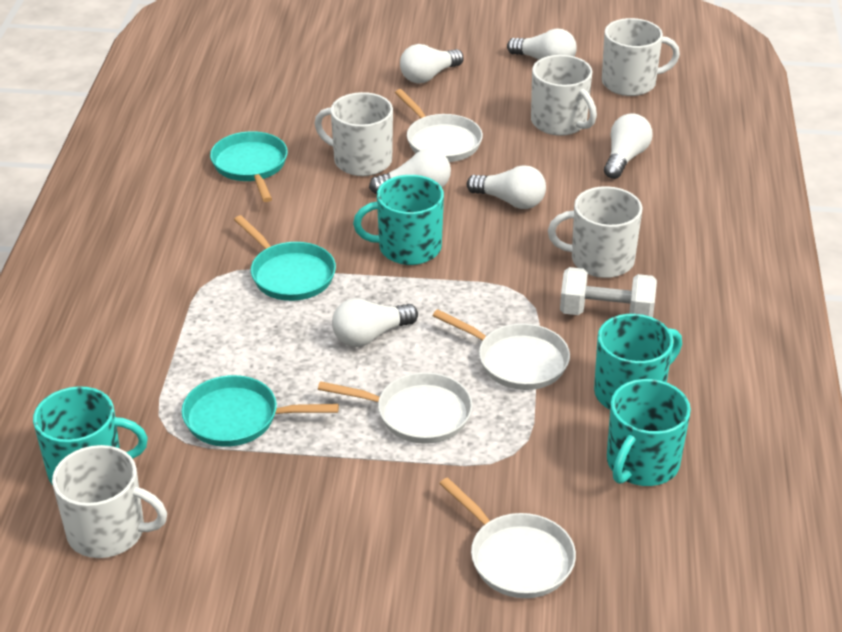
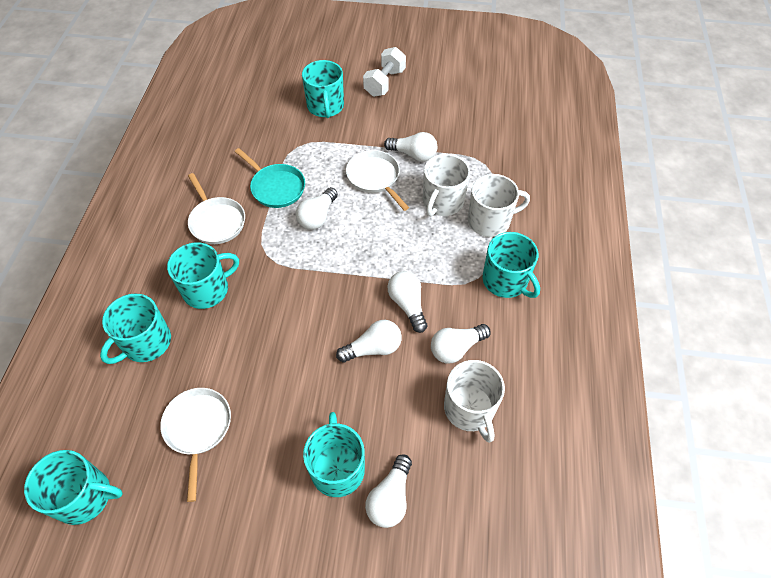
turquoise mug: [33,386,148,485] [353,175,444,265] [594,314,682,410] [607,379,691,486] = 4 -> [24,450,123,525] [100,294,171,364] [167,242,239,309] [302,60,344,118] [303,412,365,497] [483,232,540,298] = 6
turquoise pan: [182,375,339,447] [210,131,288,202] [234,215,336,301] = 3 -> [235,148,305,208] = 1
white mug: [52,445,167,558] [314,92,393,176] [531,55,597,136] [548,186,643,278] [602,18,680,96] = 5 -> [423,154,470,217] [444,360,505,443] [468,174,530,237] = 3
white pan: [318,372,473,444] [395,89,483,162] [433,309,570,390] [439,477,576,598] = 4 -> [160,388,231,502] [188,173,245,244] [346,150,409,211] = 3

